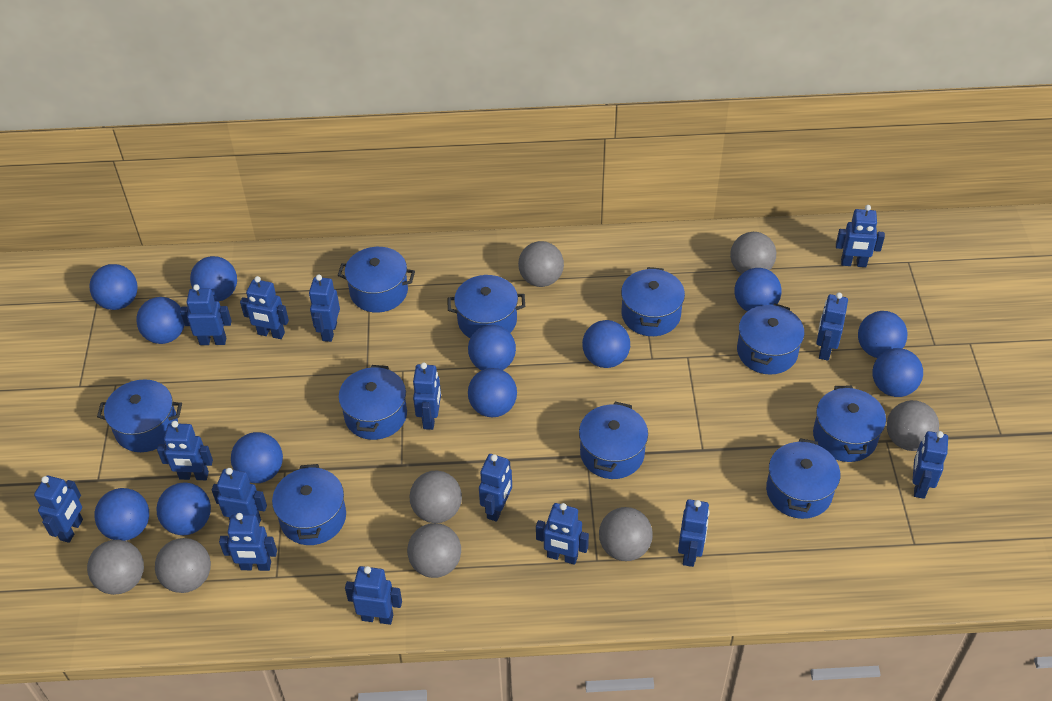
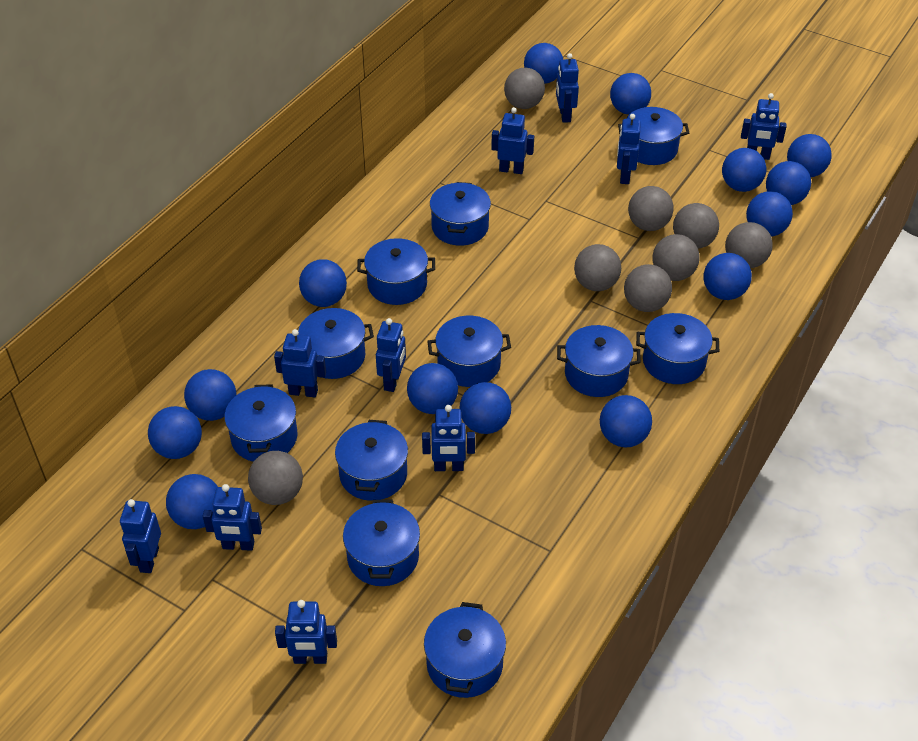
blue ball: [90,264,138,310] [94,488,149,541] [136,297,184,344] [156,482,211,535] [190,256,237,302] [231,432,283,483] [468,325,516,370] [468,368,517,417] [582,320,630,368] [734,268,782,311] [858,311,907,358] [872,348,923,397] = 12 -> [148,406,202,459] [166,474,218,529] [184,369,237,421] [299,259,347,307] [407,363,458,414] [459,382,511,434] [524,43,563,84] [600,395,652,447] [610,73,651,115] [704,253,752,300] [722,148,766,192] [746,191,793,237] [766,161,811,205] [787,134,832,177] = 14
blue pot: [97,379,182,452] [272,464,346,545] [338,247,415,313] [339,365,407,440] [447,275,525,338] [579,402,648,479] [621,267,685,336] [737,303,804,375] [766,438,840,519] [813,385,886,462] = 10 -> [224,384,298,462] [298,308,374,379] [335,420,408,501] [343,500,420,586] [357,238,435,305] [424,602,506,698] [427,316,511,387] [430,182,491,246] [557,325,641,397] [618,107,689,165] [636,313,719,384] = 11
blue robot: [34,475,83,543] [157,421,213,480] [180,284,232,345] [212,468,267,524] [219,513,277,571] [240,276,289,339] [309,275,340,342] [345,566,402,625] [413,363,441,430] [479,454,512,522] [536,503,589,565] [678,499,710,567] [816,293,848,361] [836,205,885,267] [913,431,948,499] = 15 -> [120,499,161,573] [203,484,262,551] [274,329,326,397] [275,600,337,664] [376,318,406,392] [422,405,475,471] [491,107,534,174] [556,53,579,123] [617,114,641,184] [741,93,787,160] = 10

